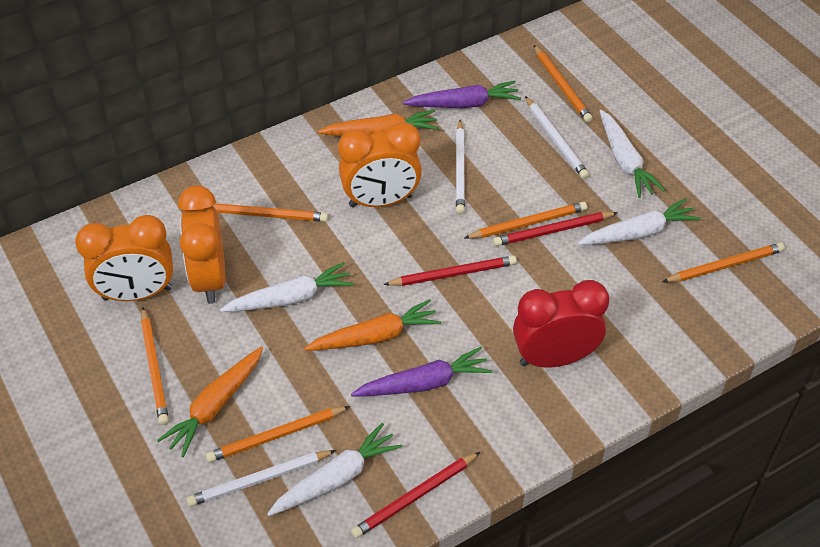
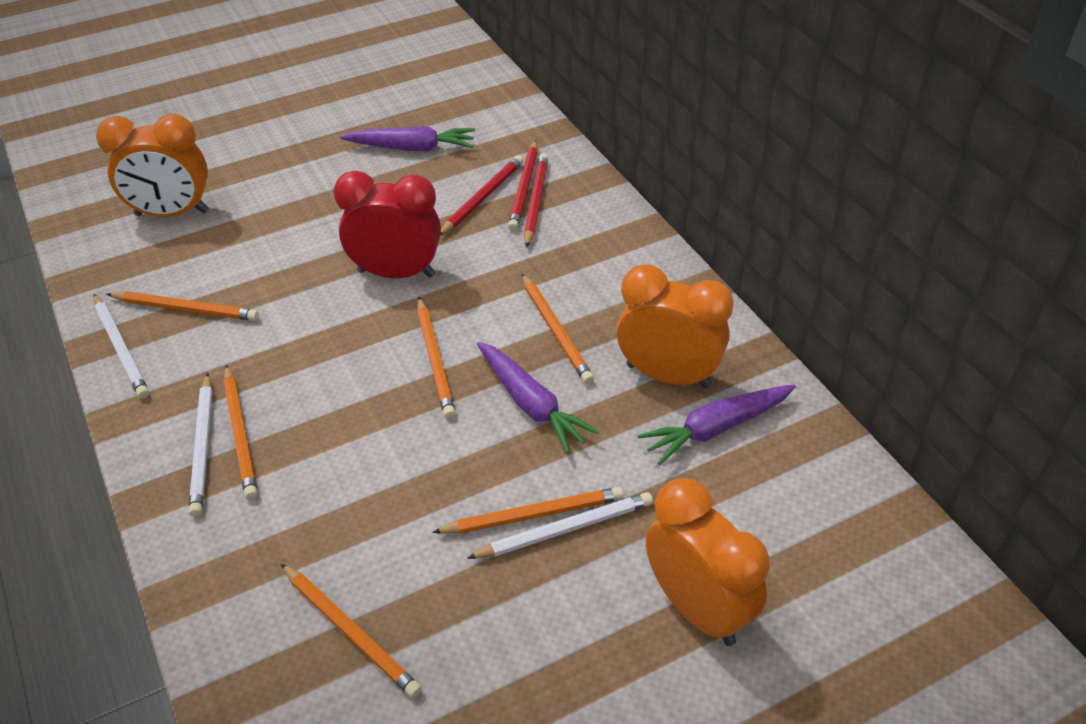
orange carrot: [157,347,263,457] [304,299,441,351] [318,110,439,136] = 3 -> none = 0
purple carrot: [351,347,492,397] [403,81,521,108] = 2 -> [340,126,475,151] [477,342,599,454] [637,385,796,465] = 3
white carrot: [220,262,354,312] [267,423,402,516] [578,198,700,245] [600,110,665,198] = 4 -> none = 0

